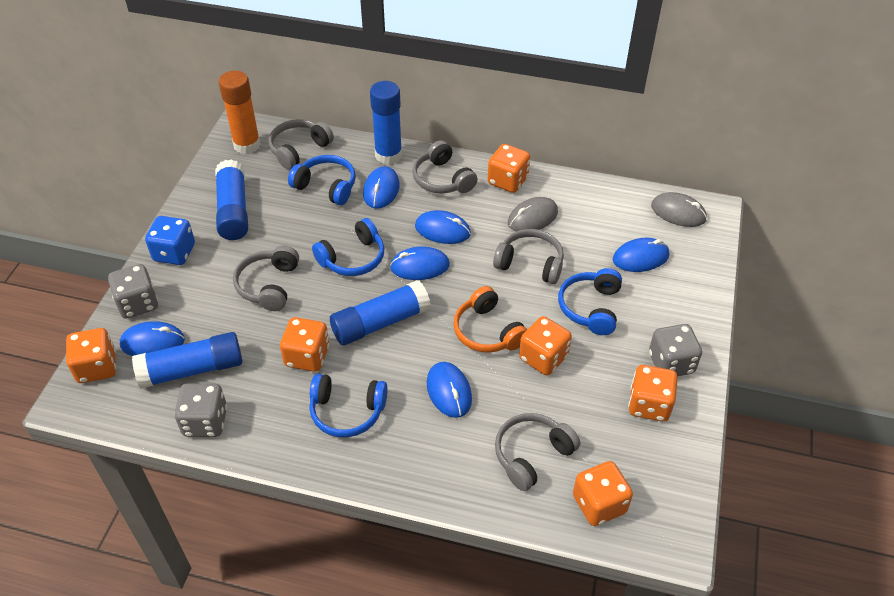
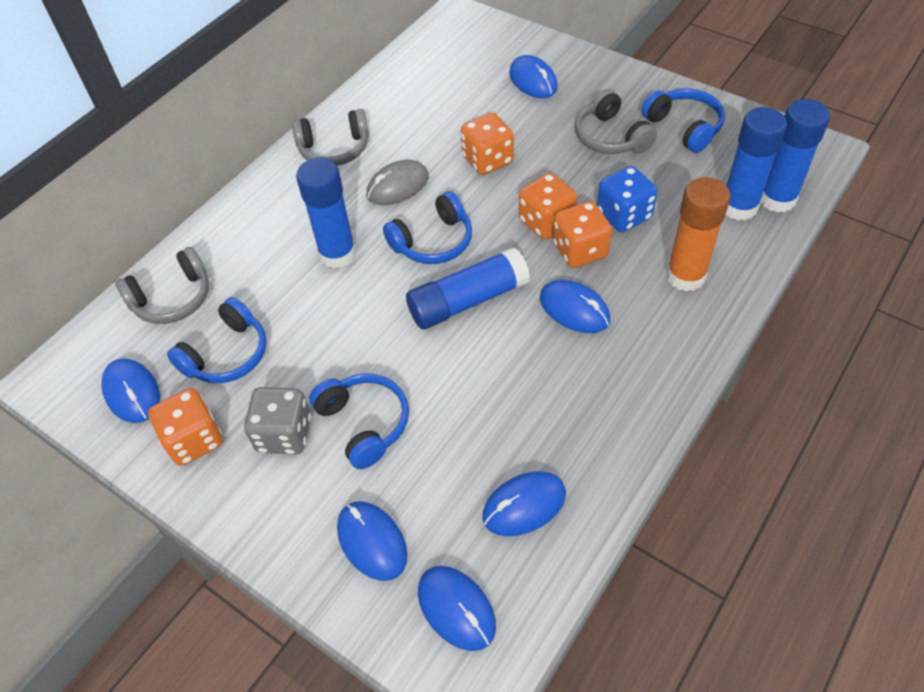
grey dice: [108,264,158,319] [174,383,227,437] [649,324,702,376] = 3 -> [244,387,311,455] = 1
grey headphones: [233,246,299,311] [268,119,334,170] [412,140,478,193] [493,229,564,284] [495,413,581,491] = 5 -> [115,247,209,324] [292,109,369,166] [575,89,657,154] = 3
grey mouse: [508,197,558,232] [651,192,707,227] = 2 -> [366,160,429,205] = 1
orange dice: [66,328,116,383] [280,317,330,372] [488,144,530,193] [519,316,572,375] [573,461,633,526] [628,365,678,422] = 6 -> [148,388,223,466] [461,113,514,175] [519,173,577,240] [553,201,612,268] = 4
orange headphones: [453,286,528,353] = 1 -> none = 0

